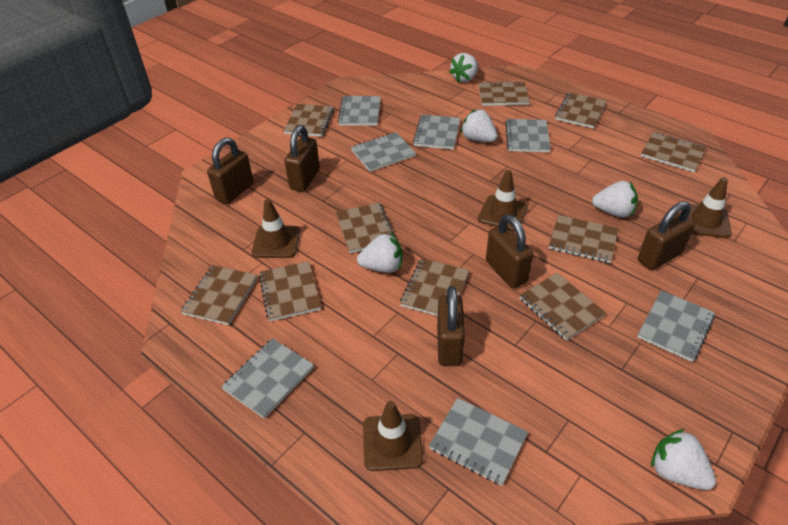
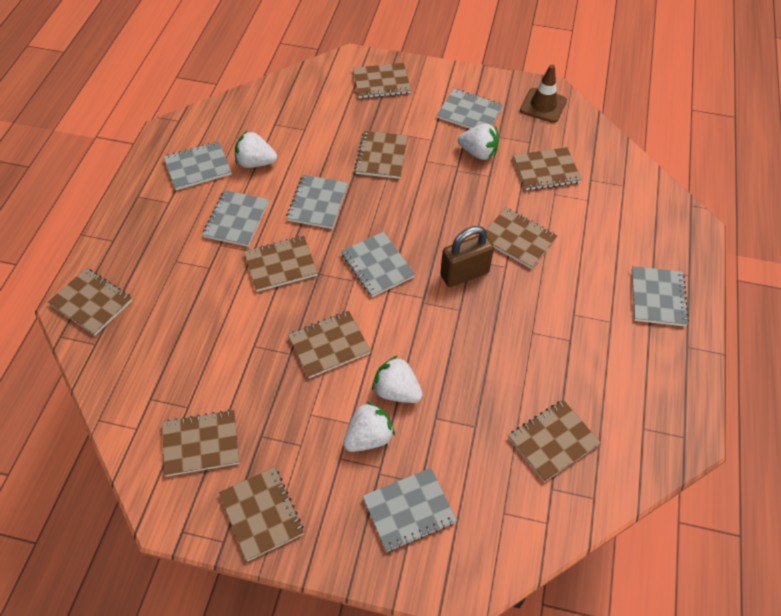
brown padlock: [207,138,254,204] [284,125,320,192] [437,286,465,366] [486,214,533,289] [638,201,695,270] = 5 -> [440,226,494,287] = 1
brown traffic cone: [252,199,300,258] [363,401,423,471] [478,170,528,231] [688,177,732,238] = 4 -> [520,65,567,123] = 1
white strawberry: [357,233,403,273] [449,53,478,83] [461,109,497,142] [592,181,638,218] [651,429,716,490] = 5 -> [235,131,277,168] [343,401,395,452] [372,355,422,403] [458,124,499,160] = 4

